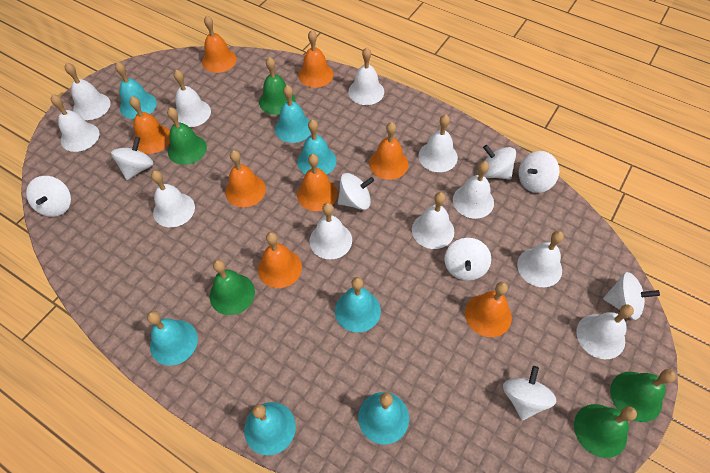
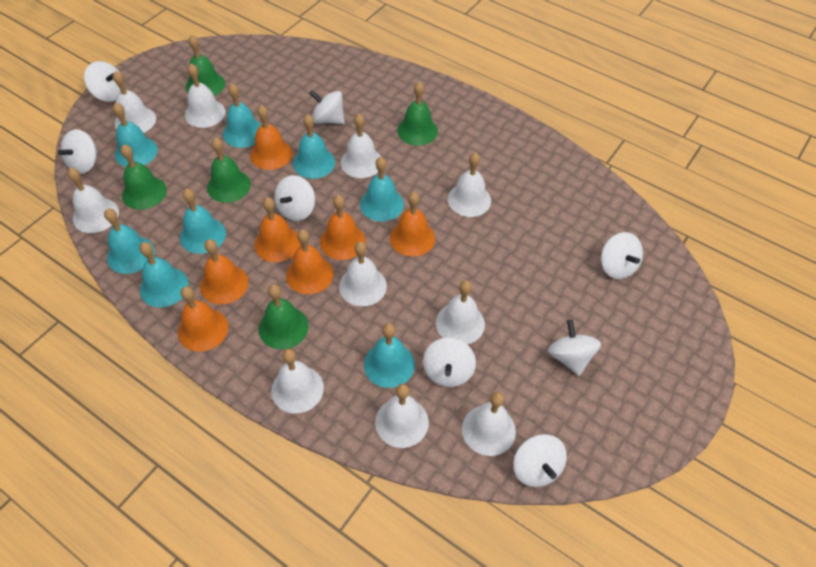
orange bell: [129,96,170,154] [202,16,237,73] [225,150,266,207] [258,232,302,288] [297,154,338,211] [298,30,334,88] [369,122,409,180] [465,282,512,337] = 8 -> [178,286,228,352] [200,239,248,304] [250,105,292,170] [254,197,300,262] [286,229,333,294] [320,195,366,260] [390,192,435,257] = 7
turquoise bell: [115,62,157,119] [147,311,198,366] [244,402,296,455] [275,85,311,143] [297,119,336,175] [335,277,381,333] [358,392,409,444] = 7 -> [104,208,155,274] [113,103,158,167] [140,242,189,308] [180,189,226,254] [223,83,262,148] [293,114,335,179] [360,157,404,222] [364,323,415,388] = 8
white bell: [51,94,99,152] [65,63,111,120] [151,170,195,227] [174,70,211,127] [309,203,352,259] [348,47,384,105] [412,192,454,249] [418,115,458,172] [453,161,494,219] [517,231,564,287] [576,304,634,359] = 11 -> [67,168,119,233] [113,71,156,133] [185,64,225,128] [271,349,324,414] [339,241,387,306] [341,114,381,178] [375,384,429,448] [436,280,485,344] [448,152,491,217] [462,392,516,456] = 10

